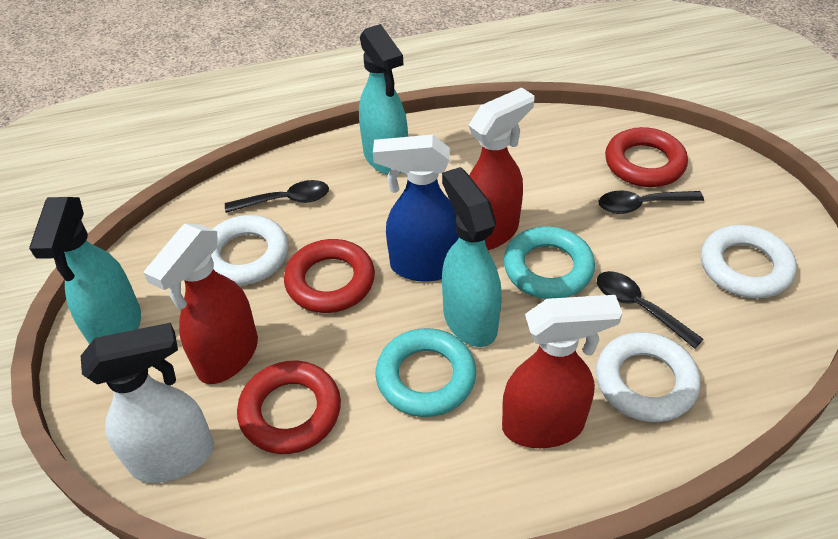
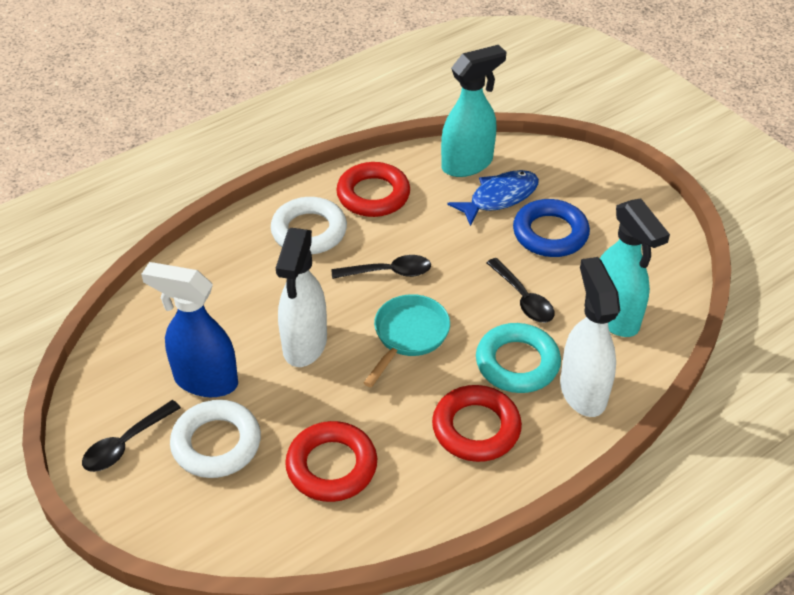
blue fish: none = 0 -> [447,170,539,226] = 1
blue ring: none = 0 -> [513,199,590,257] = 1
red spray bottle: [143,224,258,384] [468,87,535,250] [502,295,622,448] = 3 -> none = 0
turquoise pan: none = 0 -> [363,294,450,387] = 1
turquoise ring: [376,328,476,417] [504,226,595,299] = 2 -> [476,323,561,393] = 1
turquoise spray bottle: [29,197,141,345] [359,24,408,174] [442,167,502,347] = 3 -> [441,45,506,177] [600,198,670,337] = 2
white ring: [211,215,288,285] [596,332,700,422] [701,225,797,298] = 3 -> [170,400,261,478] [271,197,347,254] = 2
white spray bottle: [81,323,214,483] = 1 -> [276,228,327,367] [560,257,620,417] = 2

